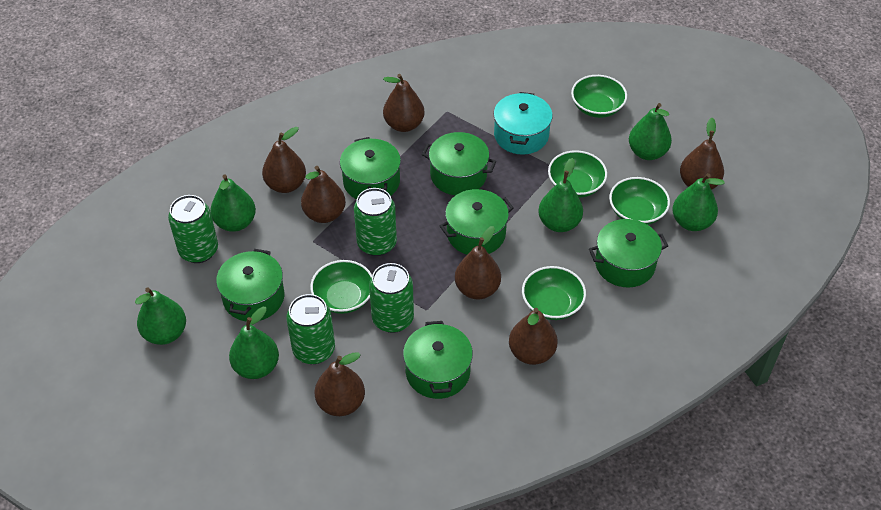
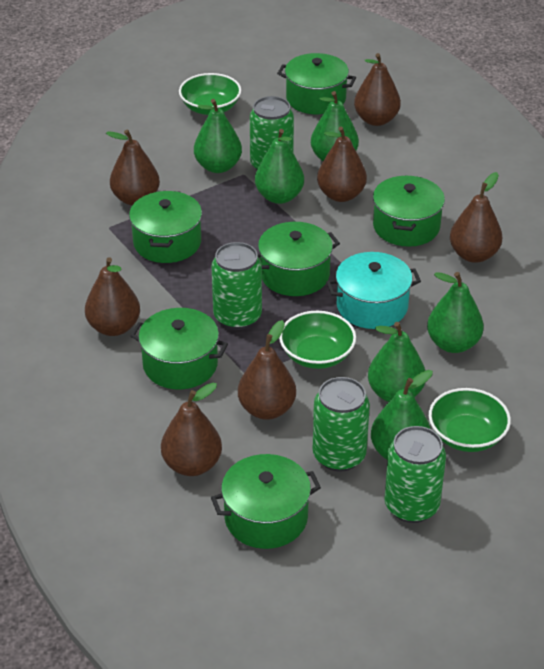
green bowl: [310,260,372,314] [522,266,586,320] [548,150,607,198] [571,75,627,118] [609,177,670,225] = 5 -> [179,73,241,115] [279,311,356,369] [429,388,511,452] = 3

